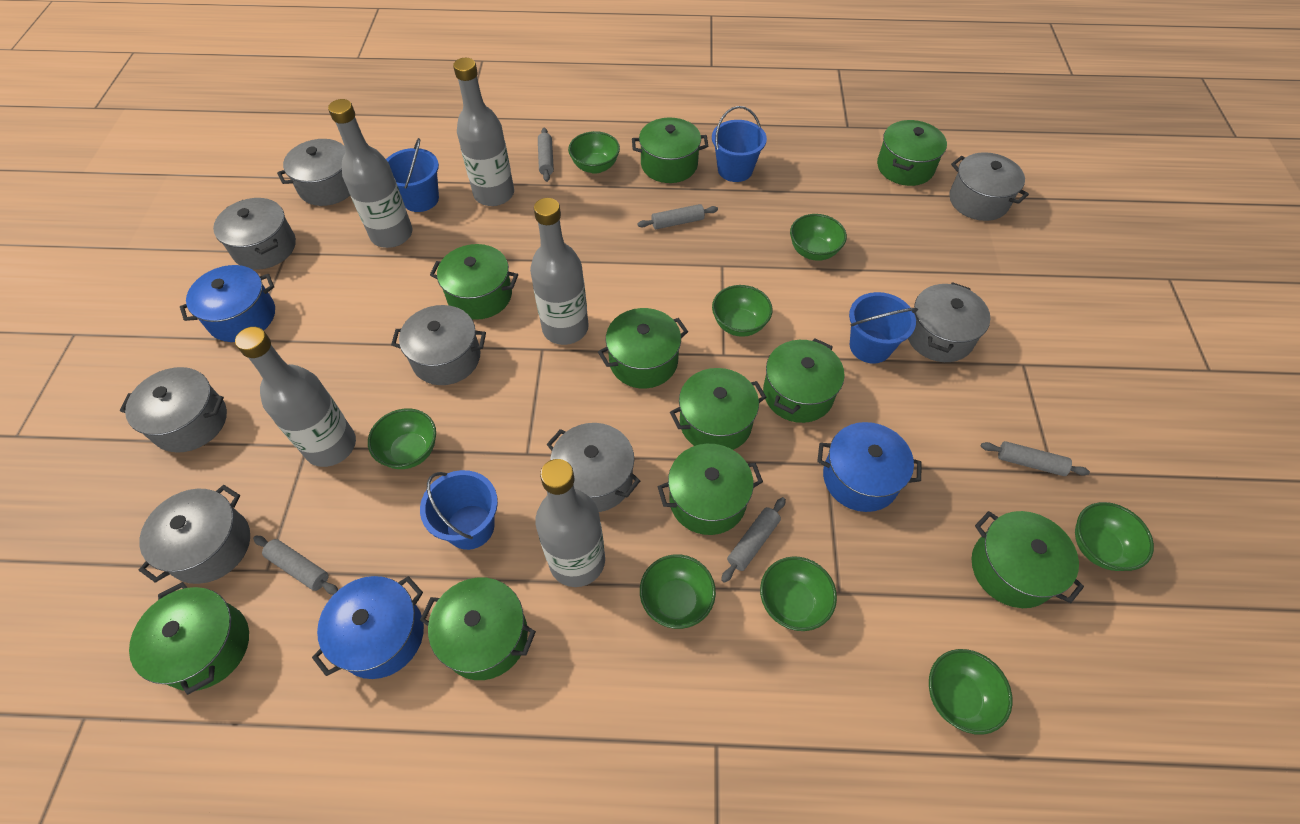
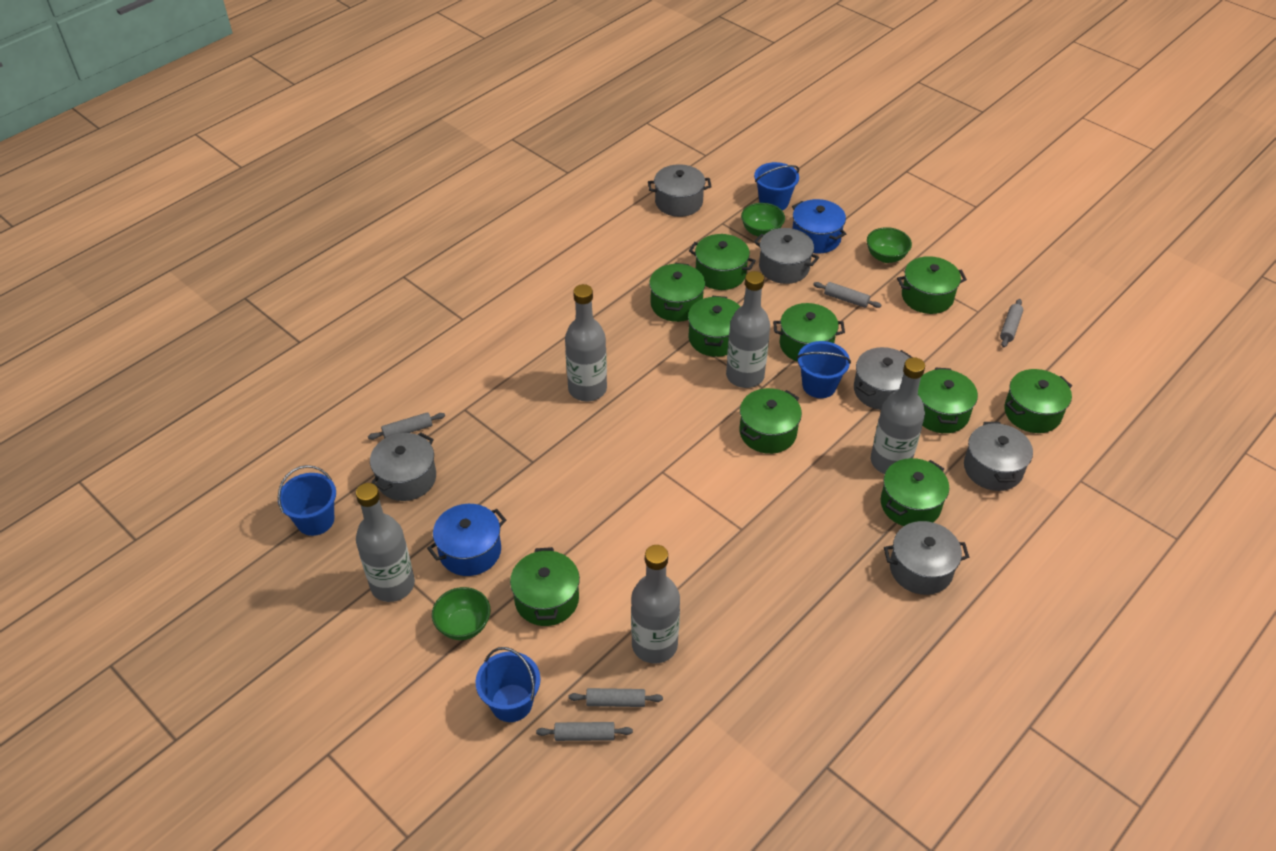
blue pot: [180,265,275,342] [312,576,424,679] [817,422,922,512] = 3 -> [427,504,506,576] [792,199,846,253] = 2
green bowl: [368,408,436,469] [568,131,620,174] [640,554,716,629] [712,285,773,337] [760,556,837,631] [790,214,847,261] [929,649,1013,735] [1075,502,1154,571] = 8 -> [432,587,491,640] [741,203,785,237] [867,227,912,263] = 3
grey pot: [120,367,227,453] [139,485,250,584] [213,198,296,270] [277,139,350,206] [391,305,486,385] [547,423,640,512] [908,282,990,362] [949,152,1029,221] = 8 -> [370,432,436,501] [648,164,712,217] [754,228,819,284] [854,347,912,410] [884,521,969,595] [964,422,1033,491] = 6

